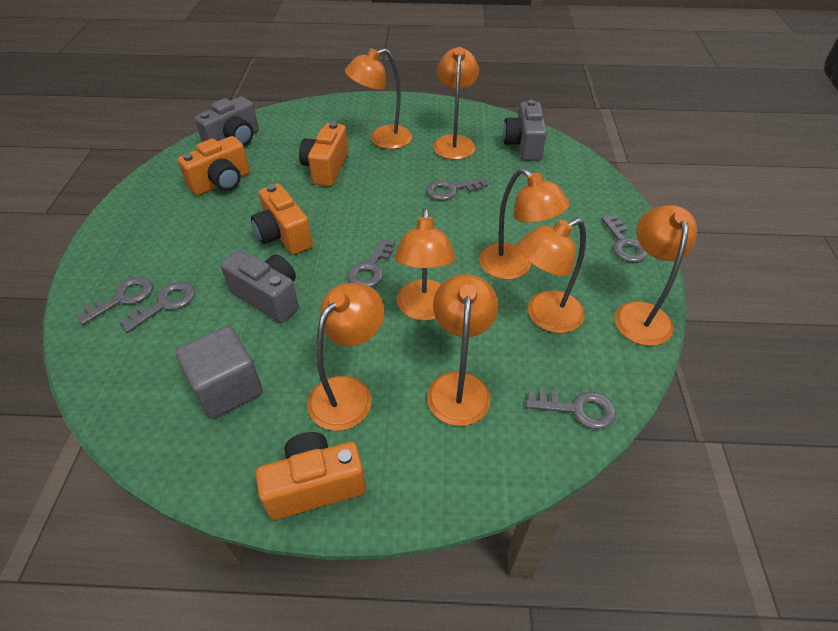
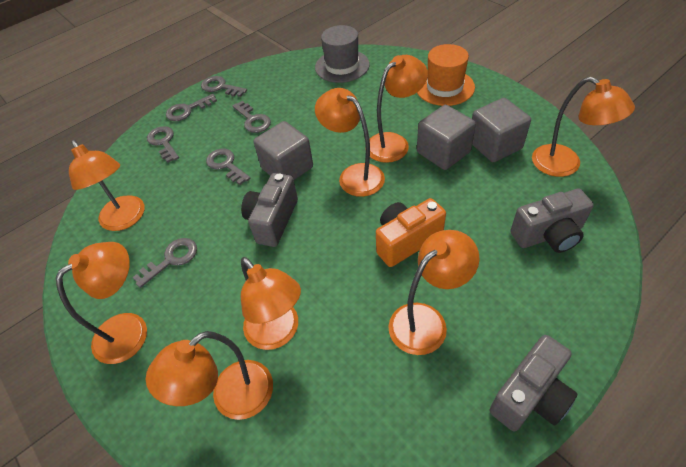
grey cube: [175,326,263,419] = 1 -> [254,121,313,180] [417,105,476,170] [472,98,531,162] = 3
grey hat: none = 0 -> [315,25,370,83] = 1
orange camera: [177,136,250,195] [251,183,313,255] [256,432,366,520] [299,122,348,186] = 4 -> [376,198,446,267] = 1
orange hat: none = 0 -> [417,44,475,106] = 1

